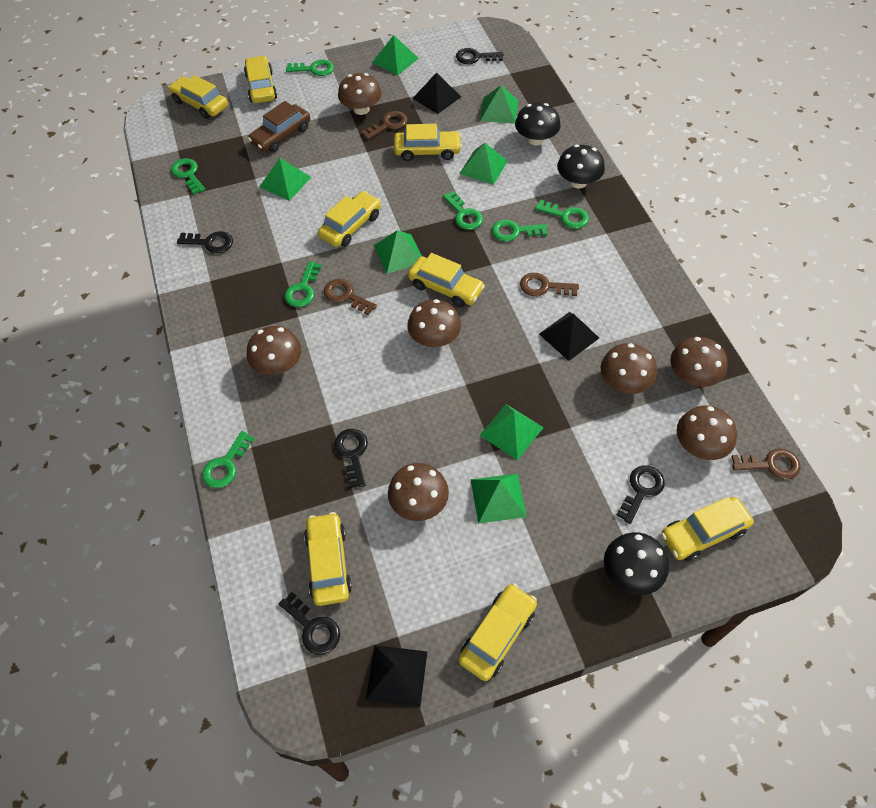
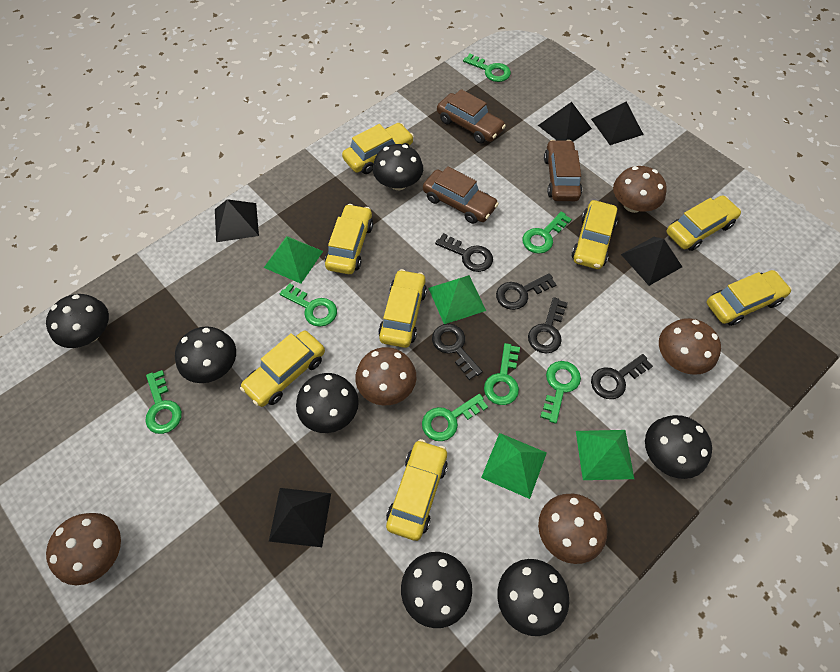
black mushroom: [515,103,560,145] [557,144,605,189] [604,532,669,595] = 3 -> [46,294,109,348] [175,326,236,383] [296,373,359,433] [373,144,423,190] [401,552,472,628] [497,559,569,636] [645,415,712,479] = 7
black pyramid: [366,645,427,707] [412,72,461,114] [539,312,599,361] = 3 -> [215,199,259,242] [269,488,331,547] [538,102,592,142] [591,101,644,145] [621,237,682,286] = 5
brown car: [248,101,310,152] = 1 -> [423,166,499,224] [437,89,506,143] [544,140,582,201] = 3
brown key: [324,279,377,315] [361,111,408,140] [520,273,579,296] [732,449,801,479] = 4 -> none = 0
brown mushroom: [247,326,301,375] [338,73,382,115] [388,463,449,521] [407,299,461,347] [601,343,657,394] [671,337,727,387] [677,406,737,460] = 7 -> [46,513,121,585] [355,347,416,406] [538,494,608,564] [613,166,667,213] [659,318,721,375] = 5
green pyramid: [259,158,311,201] [372,35,419,75] [374,230,422,274] [459,143,508,185] [471,473,527,524] [479,404,544,460] [480,85,518,124] = 7 -> [264,236,323,284] [428,275,486,324] [481,433,547,499] [576,430,634,480] = 4

